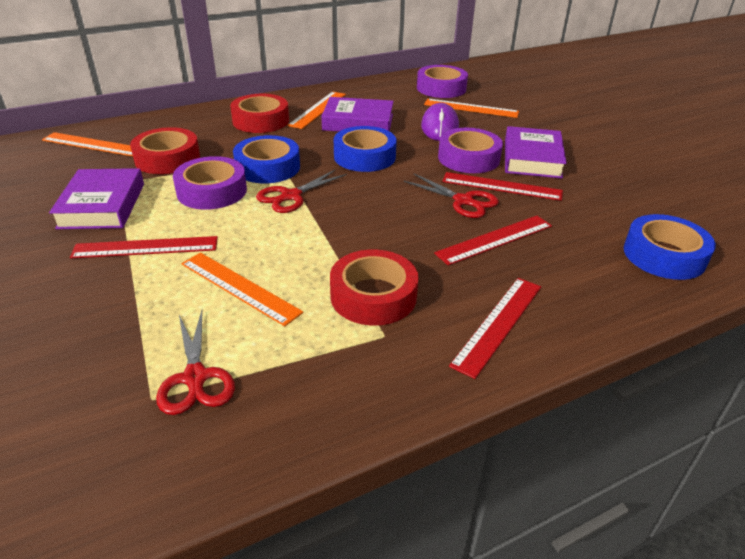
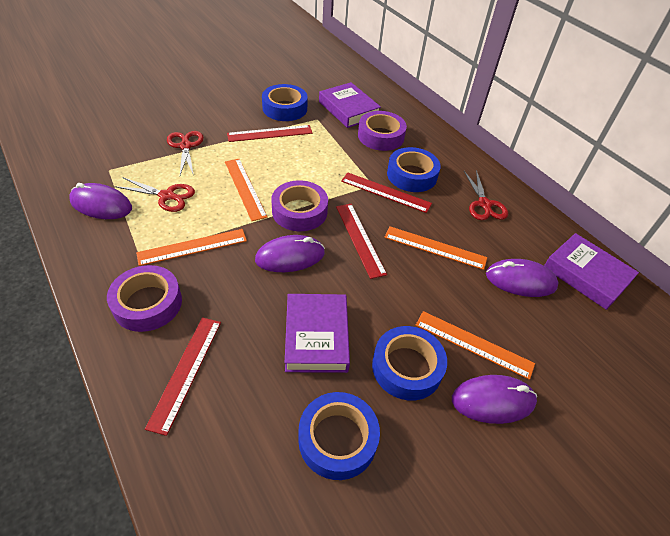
blue tape: [233,135,300,183] [334,126,397,172] [624,214,716,280] = 3 -> [262,84,308,121] [298,392,380,480] [372,326,447,401] [387,147,441,192] = 4
purple mouse: [421,103,459,141] = 1 -> [69,183,132,219] [255,235,325,272] [452,375,537,424] [486,259,559,297] = 4
red tape: [130,127,200,174] [230,94,289,133] [330,249,419,326] = 3 -> none = 0

